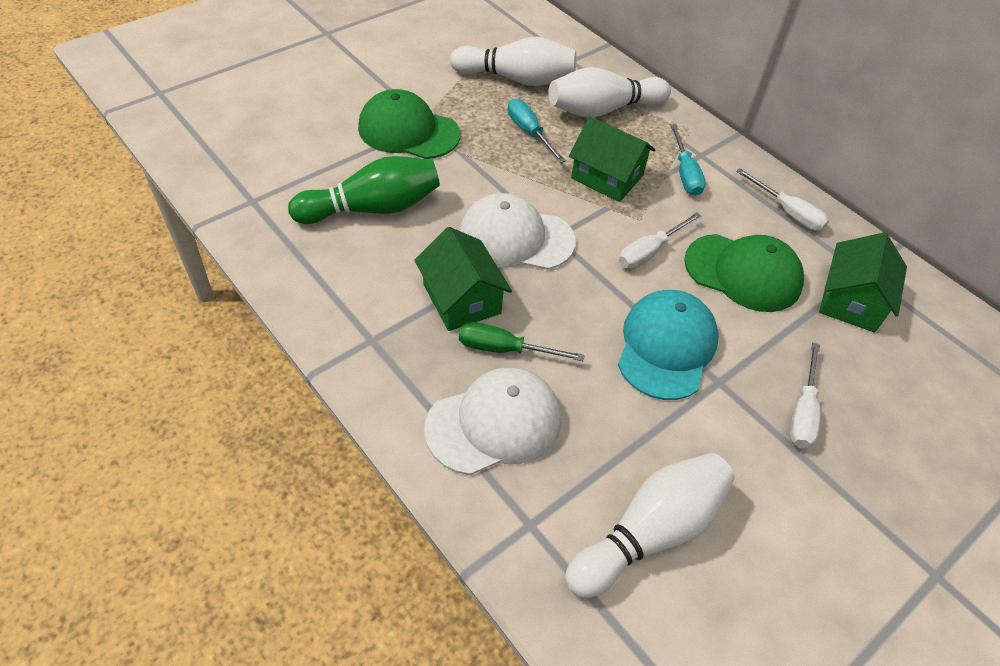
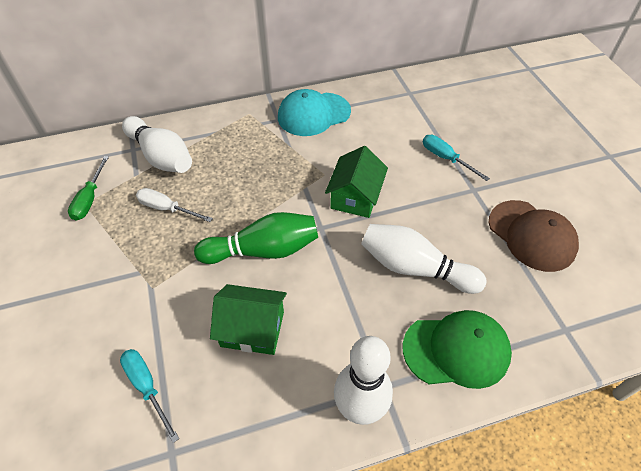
brown cap: none = 0 -> [489,200,579,272] = 1
green cap: [358,89,460,159] [684,234,804,312] = 2 -> [403,310,512,389] = 1
green house: [414,227,512,331] [569,116,656,202] [819,232,907,333] = 3 -> [210,284,287,355] [325,146,388,218] = 2
white cap: [424,367,561,475] [460,193,575,270] = 2 -> none = 0
white screwdriver: [619,212,701,269] [736,168,829,231] [790,342,821,449] = 3 -> [136,188,213,222] = 1

